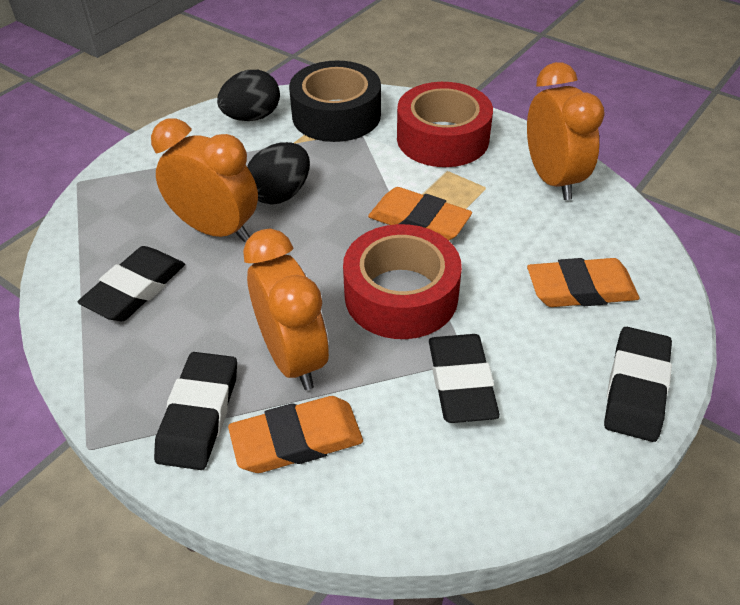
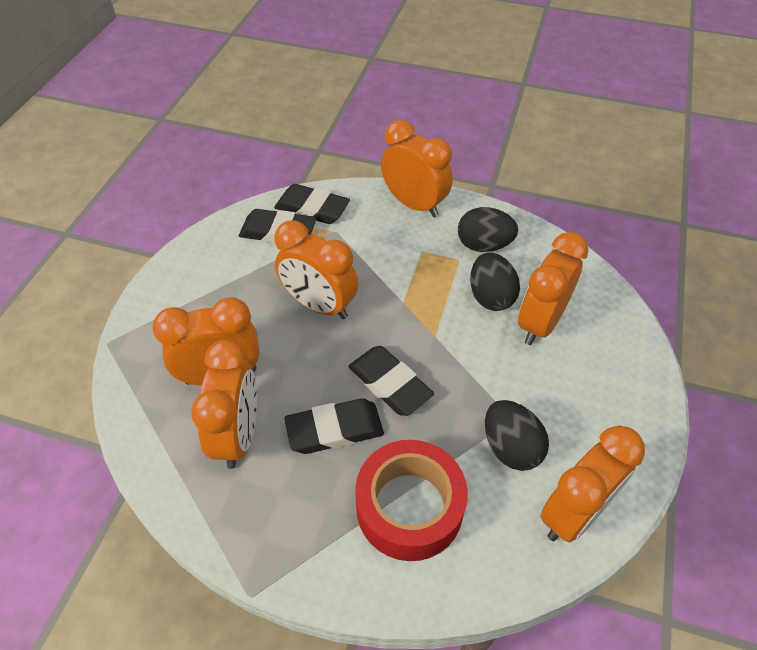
black egg: [217,70,280,121] [247,142,310,205] = 2 -> [458,207,518,252] [470,252,520,311] [485,400,549,471] = 3
black tape: [289,60,381,142] = 1 -> none = 0
orange clock: [151,118,258,242] [243,229,329,390] [527,62,605,200] = 3 -> [152,297,259,386] [191,339,257,469] [274,220,358,319] [381,120,453,217] [518,232,588,345] [541,425,645,542] = 6
orange eraser: [228,396,363,473] [368,187,472,240] [527,258,639,307] = 3 -> none = 0
red tape: [343,224,462,339] [397,82,493,167] = 2 -> [355,440,468,561] = 1

